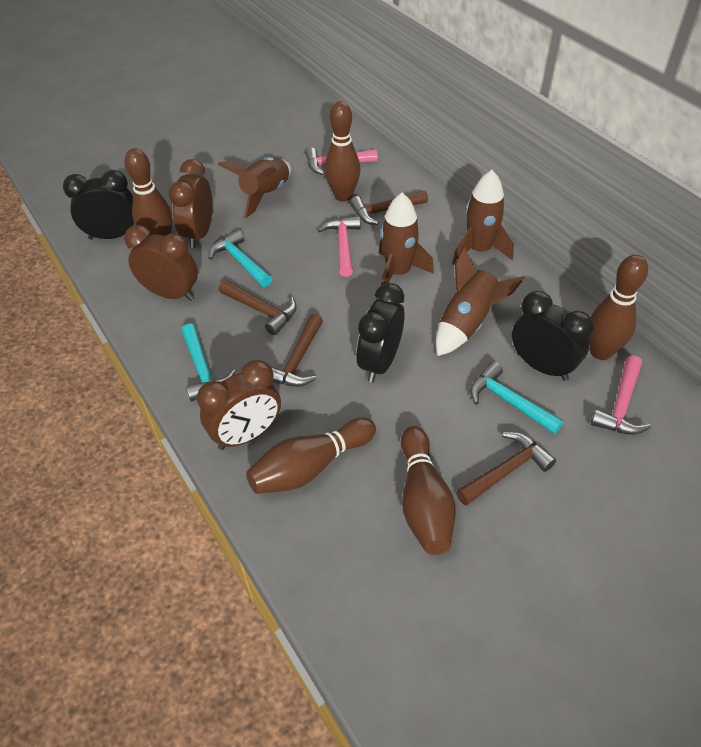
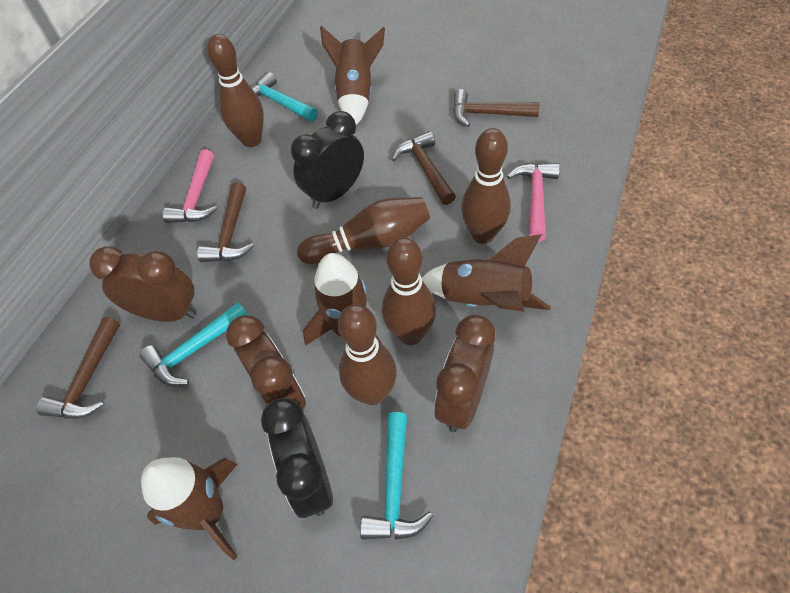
black clock: [63,170,134,240] [356,283,405,383] [512,291,594,381] = 3 -> [261,398,333,518] [291,111,364,209] = 2
pink hammer: [306,148,378,175] [318,216,360,277] [591,355,651,435] = 3 -> [163,150,218,223] [507,163,560,242] = 2

